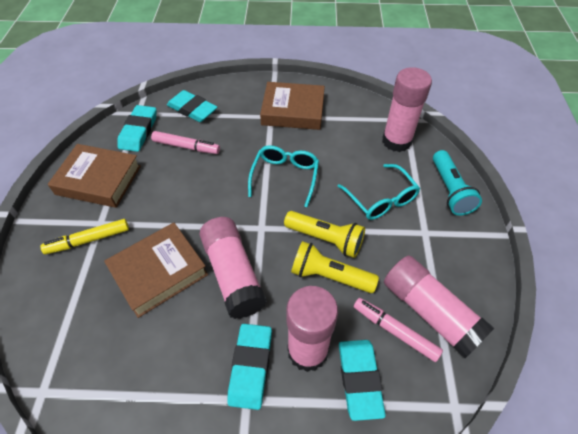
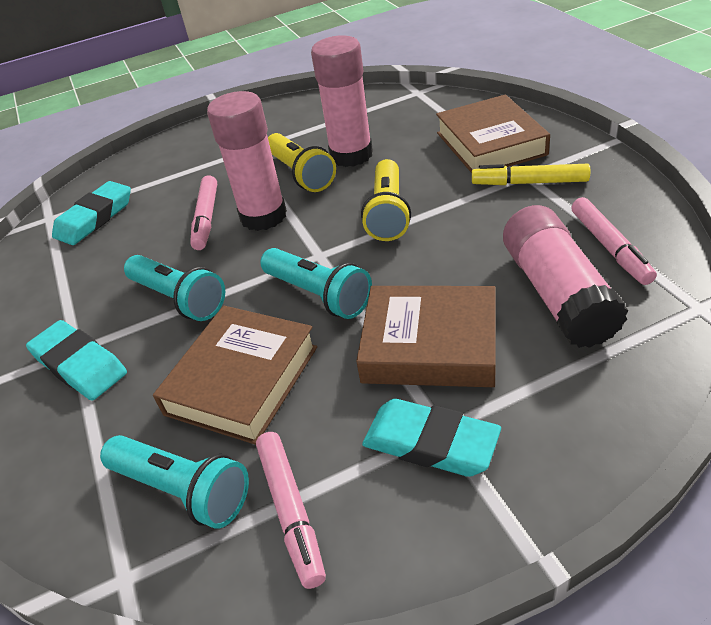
pink glue stick: [199,217,267,319] [286,286,338,372] [382,67,432,152] [384,255,494,358] = 4 -> [207,91,287,231] [311,36,373,167] [503,205,629,348] = 3
pink marker: [151,131,220,154] [354,298,443,362] = 2 -> [190,175,217,250] [256,432,326,589] [571,197,657,285] = 3
turquoise eraser: [118,105,156,152] [167,90,217,122] [227,324,272,410] [339,340,386,421] = 4 -> [26,320,127,400] [52,181,131,245] [362,399,501,477] = 3
turquoise flashlight: [433,150,482,216] = 1 -> [100,435,249,529] [124,255,225,321] [260,248,372,319] = 3
turquoise glasses: [248,146,319,207] [337,164,420,220] = 2 -> none = 0

